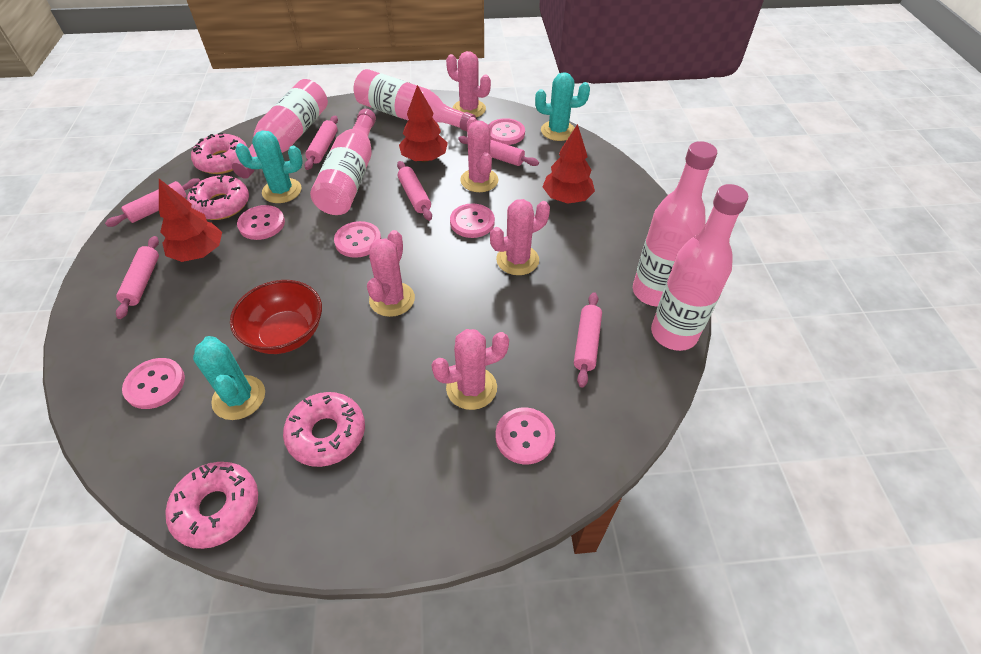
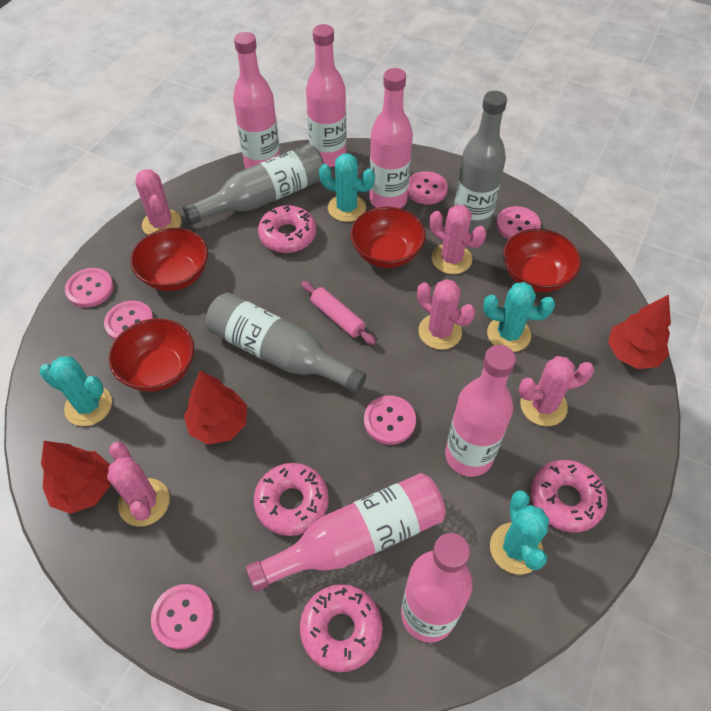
grey bottle: none = 0 -> [183,144,324,225] [206,292,367,394] [454,91,507,234] = 3
pink bottle: [232,79,328,179] [310,109,376,215] [354,69,476,131] [633,141,717,307] [651,184,748,351] = 5 -> [233,32,280,169] [246,473,446,592] [306,24,347,167] [369,68,413,209] [401,533,472,643] [445,345,516,477] = 6
pink rolling pin: [105,178,200,227] [116,236,159,319] [304,115,338,170] [397,161,432,221] [458,136,539,166] [574,292,602,388] = 6 -> [301,281,376,345] = 1
red bowl: [230,280,322,354] = 1 -> [109,318,194,392] [130,228,208,291] [351,207,426,268] [503,229,581,292] = 4
turquoise cactus: [193,336,265,420] [235,131,303,203] [535,72,590,141] = 3 -> [40,357,112,426] [319,153,375,222] [483,282,555,352] [490,490,549,575] = 4

